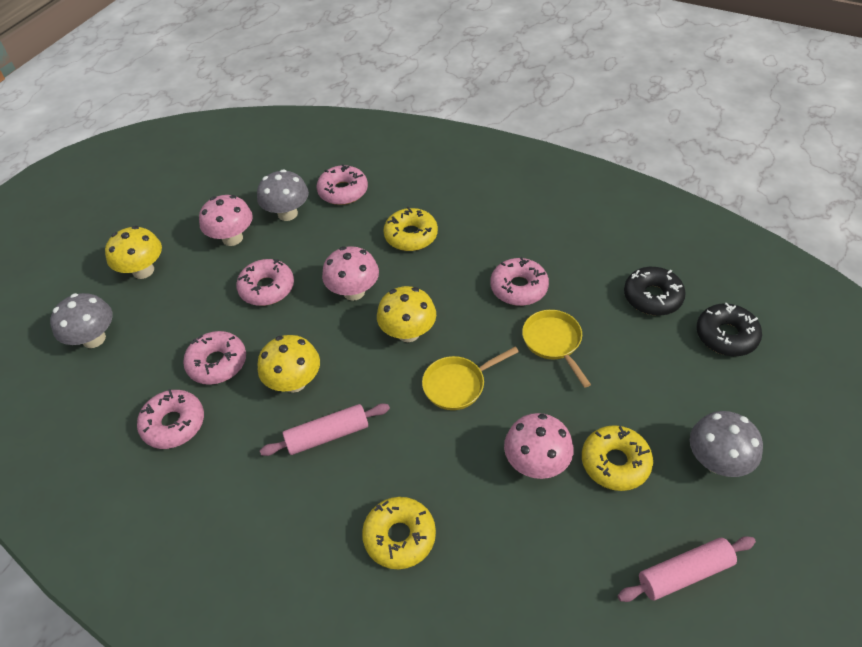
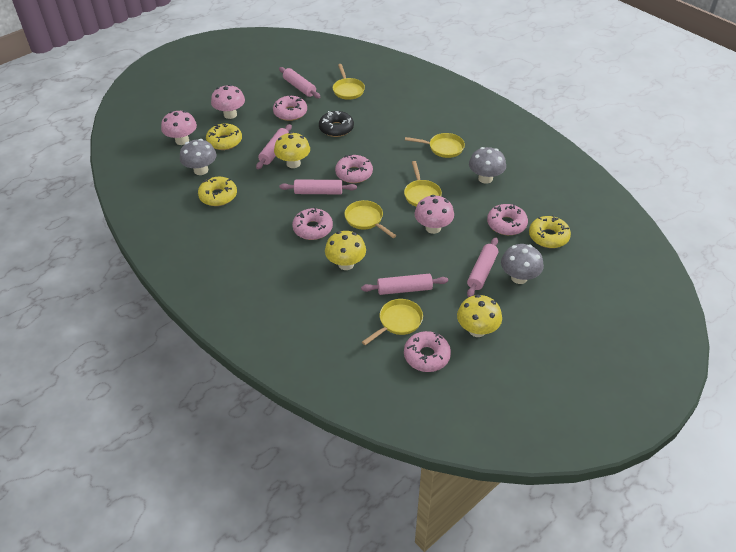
black donut: [624,267,686,316] [696,303,762,356] = 2 -> [319,111,354,137] = 1
pink rolling pin: [260,403,390,456] [618,536,756,602] = 2 -> [256,124,292,169] [279,67,320,98] [279,179,357,194] [361,274,448,295] [467,237,498,297] = 5
yellow pan: [422,347,519,410] [522,310,591,388] = 2 -> [333,64,365,100] [344,200,396,238] [362,299,423,345] [404,161,442,207] [405,133,465,158] = 5

